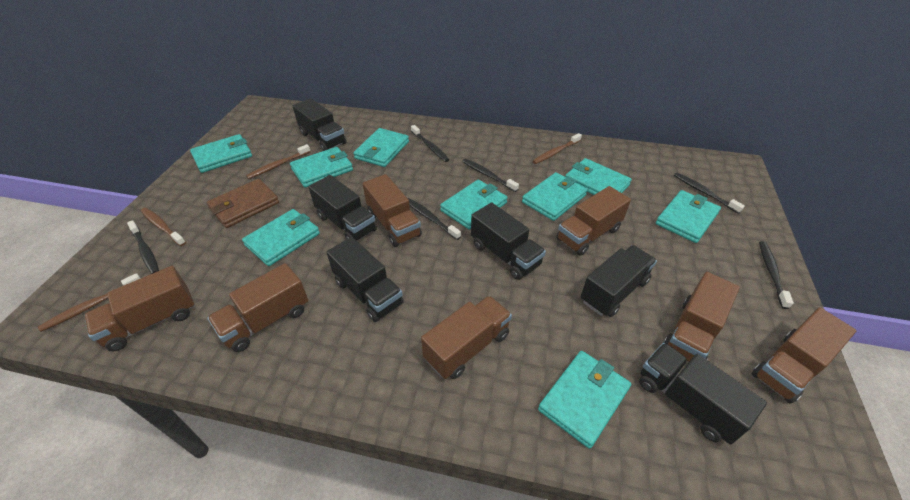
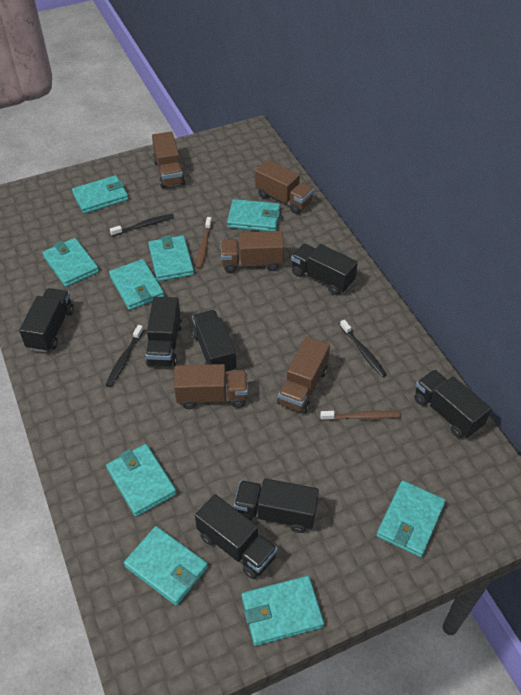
black toothbrush: [127,220,159,274] [408,198,461,240] [411,125,449,162] [462,159,519,192] [674,172,745,214] [759,241,794,309] = 6 -> [106,325,144,387] [110,214,174,236] [340,320,387,377] = 3
black truck: [293,98,347,151] [309,175,377,241] [326,237,404,322] [471,202,546,280] [581,245,657,317] [639,343,767,445] = 6 -> [19,288,74,352] [145,297,182,367] [192,310,236,374] [195,494,278,579] [234,478,319,533] [291,244,358,295] [414,369,491,438] = 7
brown toothbrush: [38,273,141,332] [141,208,186,246] [246,144,311,179] [533,133,582,164] = 4 -> [196,217,212,269] [320,411,401,421] = 2
brown truck: [84,266,195,351] [207,263,308,352] [363,174,422,247] [421,296,512,379] [556,186,631,256] [663,272,740,362] [752,307,856,404] = 7 -> [152,132,185,188] [174,364,248,409] [221,231,284,273] [255,160,314,214] [277,336,330,413] = 5
brown wallet: [207,179,279,228] = 1 -> none = 0

